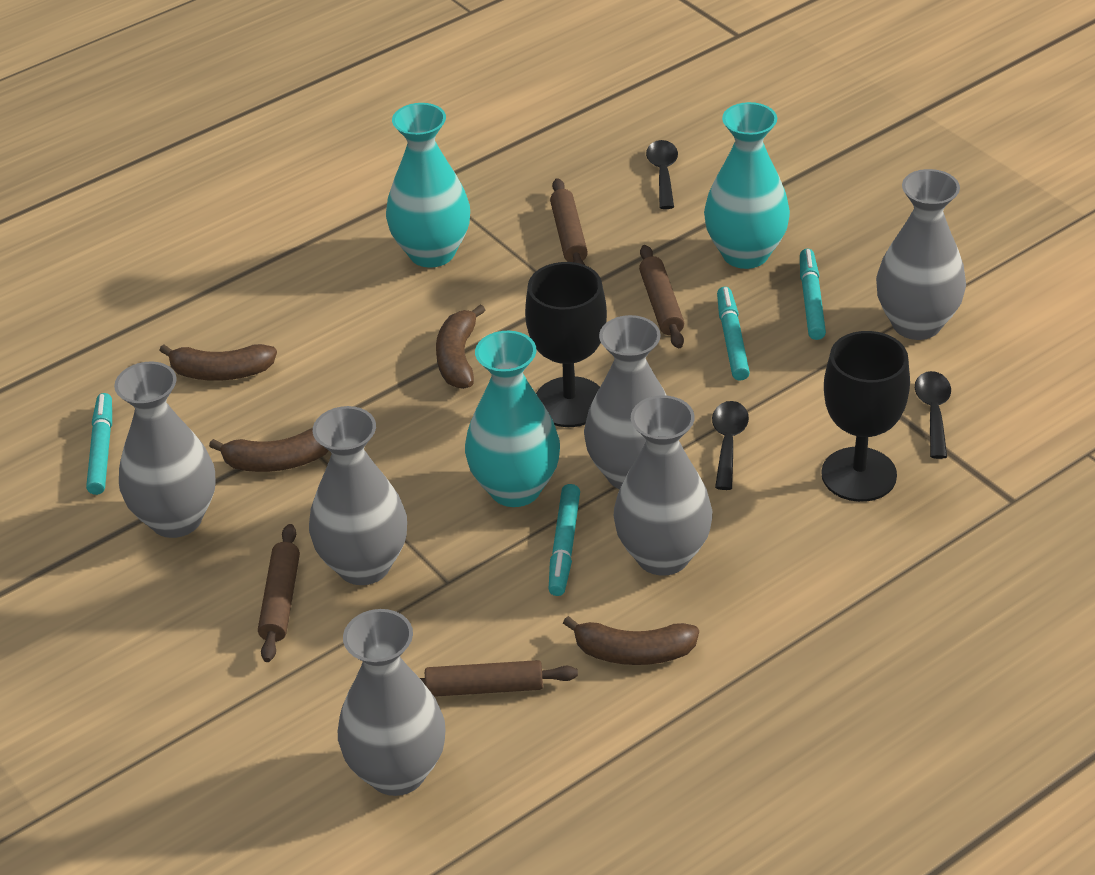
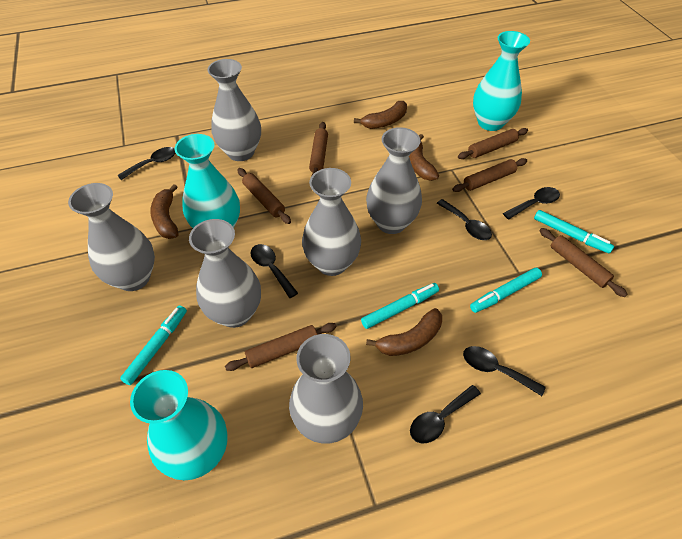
black goblet: [525,262,607,427] [821,331,910,502] = 2 -> none = 0
black spoon: [646,140,678,209] [712,401,749,490] [915,371,951,459] = 3 -> [117,147,175,180] [250,244,298,298] [410,385,481,443] [436,199,492,240] [463,346,546,396] [503,187,560,219] = 6
brown rolling pin: [258,524,300,662] [420,660,578,697] [550,178,588,265] [639,245,684,348] = 4 -> [225,323,336,371] [237,168,291,224] [309,122,328,176] [452,158,527,192] [458,128,528,159] [539,228,627,297] = 6

